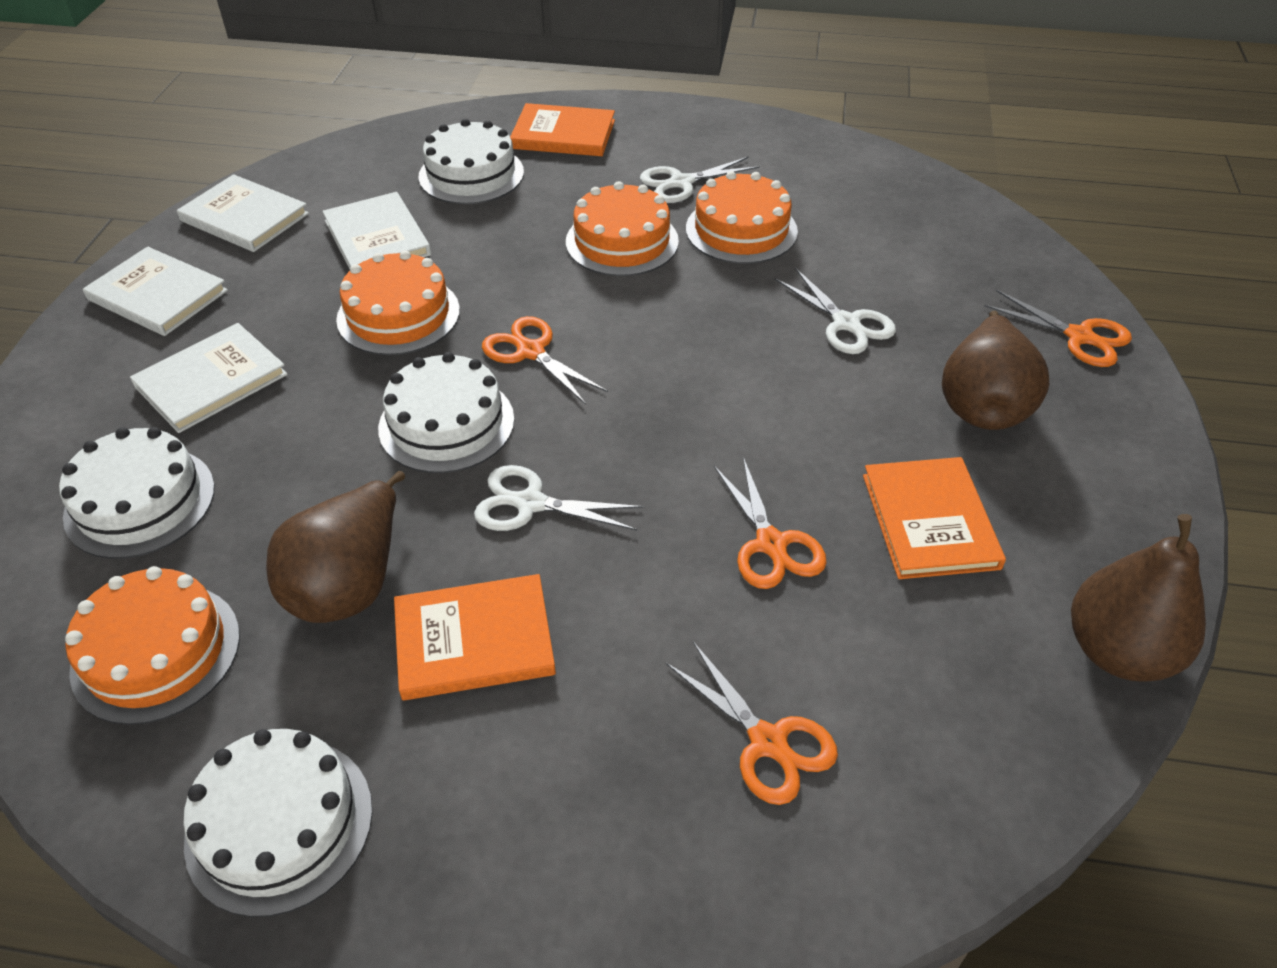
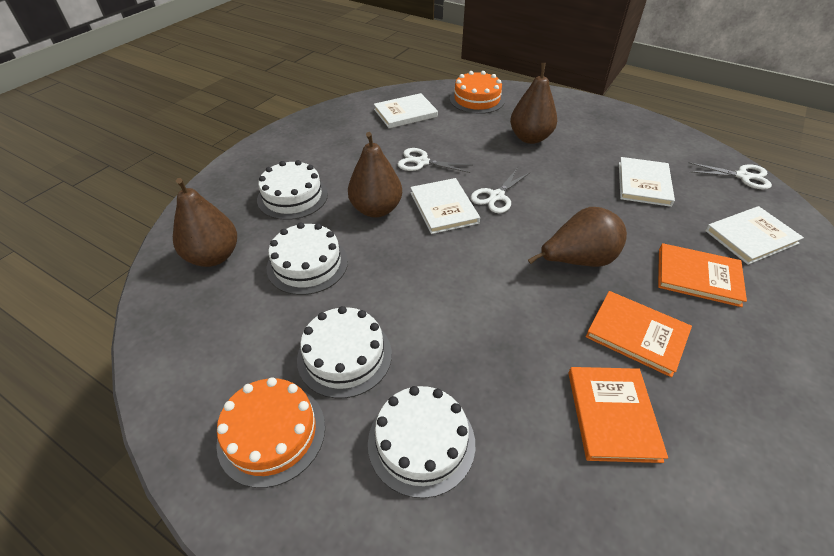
brown pear: [266,471,405,623] [942,311,1049,430] [1071,514,1206,682] = 3 -> [173,178,237,267] [348,132,402,218] [510,63,557,144] [528,207,627,267] = 4
orange cake: [65,566,240,725] [336,250,460,355] [566,181,679,276] [686,171,798,264] = 4 -> [216,377,325,488] [450,71,505,114] = 2
orange scissors: [482,316,608,405] [666,641,838,805] [714,457,827,589] [984,290,1132,367] = 4 -> none = 0

